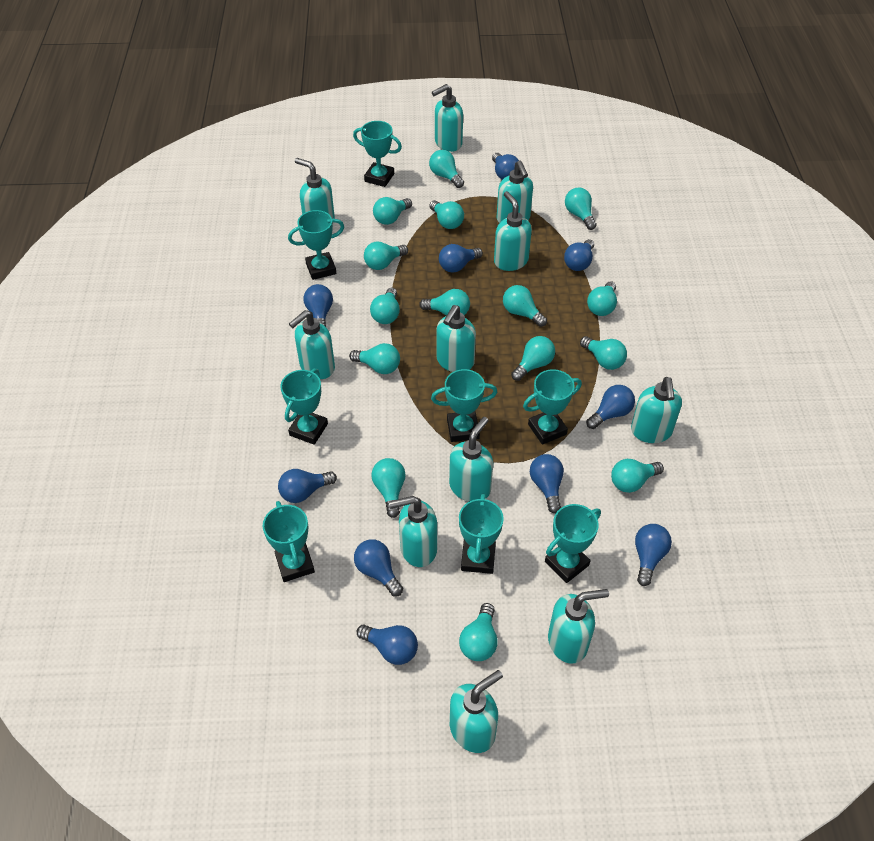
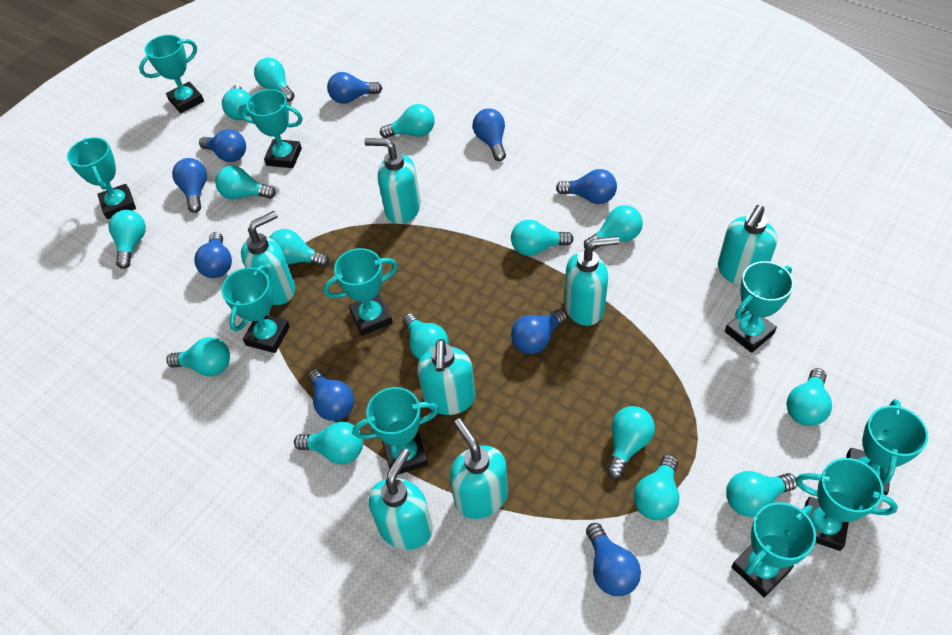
blue light bulb: [278,469,337,503] [304,284,333,327] [354,539,403,596] [357,625,418,665] [439,244,483,273] [492,153,519,180] [530,454,564,513] [564,239,594,271] [586,385,635,429] [635,524,672,586] = 10 -> [172,158,207,213] [194,232,232,278] [199,129,246,162] [308,369,354,421] [327,72,382,104] [473,109,506,161] [511,309,567,354] [556,169,617,204] [586,523,641,596] = 9
turquoise soap dispenser: [289,310,335,379] [295,158,335,223] [389,496,437,567] [432,84,463,152] [436,305,476,372] [449,417,493,501] [450,670,503,753] [494,191,532,271] [497,161,533,223] [548,589,609,664] [631,377,682,443] = 11 -> [241,211,295,305] [364,138,421,224] [368,448,433,550] [417,339,475,415] [450,418,508,519] [564,236,620,326] [718,205,777,286] = 7
turquoise trophy: [263,501,315,582] [280,369,328,445] [288,210,344,280] [353,121,402,187] [431,369,497,442] [459,494,504,574] [523,369,582,445] [545,504,601,583] = 8 -> [67,137,136,219] [139,35,204,113] [221,265,290,353] [238,89,303,168] [323,248,398,336] [353,387,439,474] [725,261,794,353] [731,502,816,597] [795,458,898,551] [846,399,928,495] = 10

